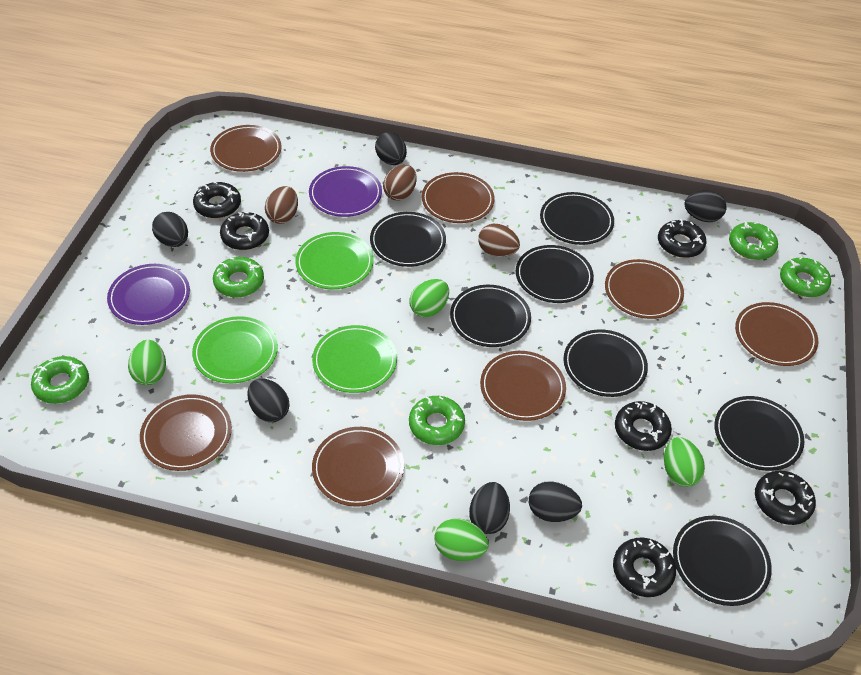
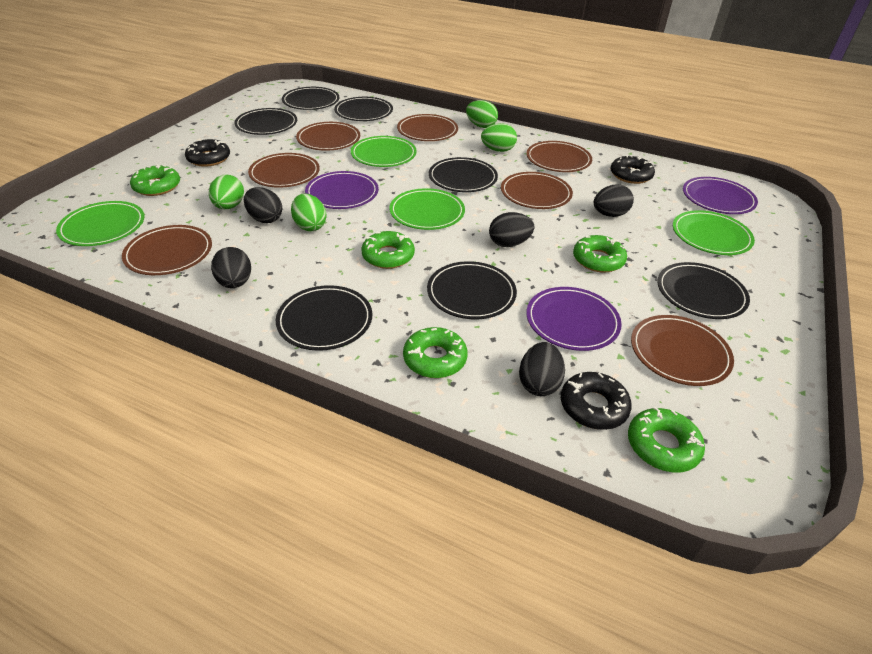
black donut: [193,182,241,218] [220,212,269,250] [613,538,676,597] [615,401,672,451] [658,219,706,258] [755,471,816,525] = 6 -> [185,139,230,167] [561,372,632,430] [610,155,655,184] = 3
black egg: [152,212,188,247] [247,378,289,422] [375,132,407,165] [469,482,510,534] [529,481,582,522] [684,191,727,222] = 6 -> [211,247,251,288] [244,187,282,223] [489,212,534,247] [519,342,565,396] [594,184,634,217] = 5
brown egg: [265,186,298,224] [383,165,416,201] [478,224,520,257] = 3 -> none = 0
green plate: [192,316,278,383] [295,232,374,289] [312,325,397,393] = 3 -> [56,201,145,246] [351,136,417,167] [390,188,465,230] [673,210,755,255] = 4
purple plate: [107,264,190,325] [309,166,382,217] = 2 -> [305,171,379,209] [527,287,622,351] [683,177,758,214] = 3

